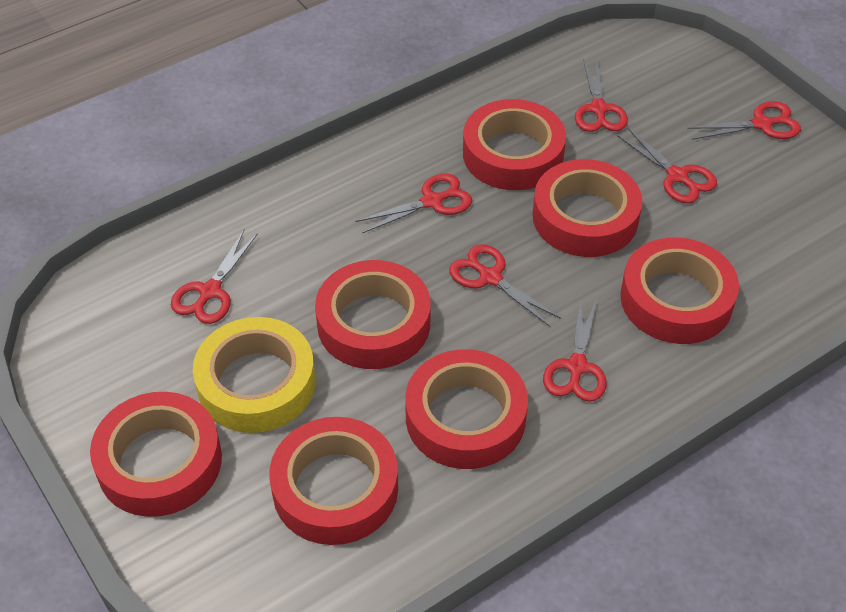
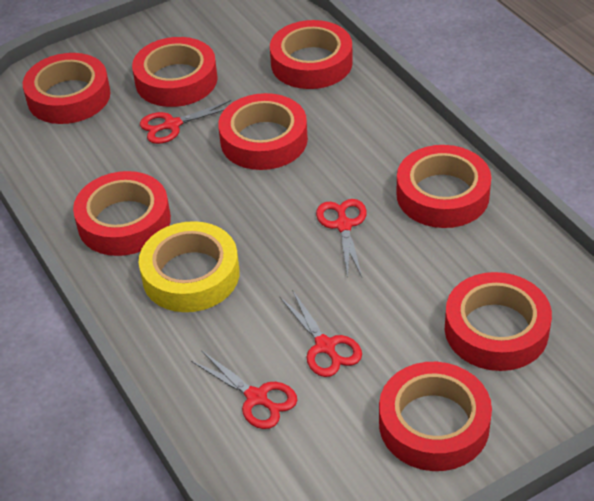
red scissors: [171,230,258,324] [355,174,472,233] [449,244,561,327] [543,296,607,402] [575,58,628,132] [617,128,717,203] [687,101,801,140] = 7 -> [140,100,231,144] [191,350,297,429] [280,290,362,377] [316,199,367,277] = 4
red tape: [90,392,222,517] [269,417,398,545] [315,260,431,369] [405,349,528,469] [463,99,566,190] [533,159,642,257] [620,237,739,344] = 7 -> [23,53,111,124] [73,171,171,256] [132,37,218,107] [218,93,308,170] [270,20,353,89] [379,362,492,471] [396,145,491,228] [445,272,552,371] = 8

